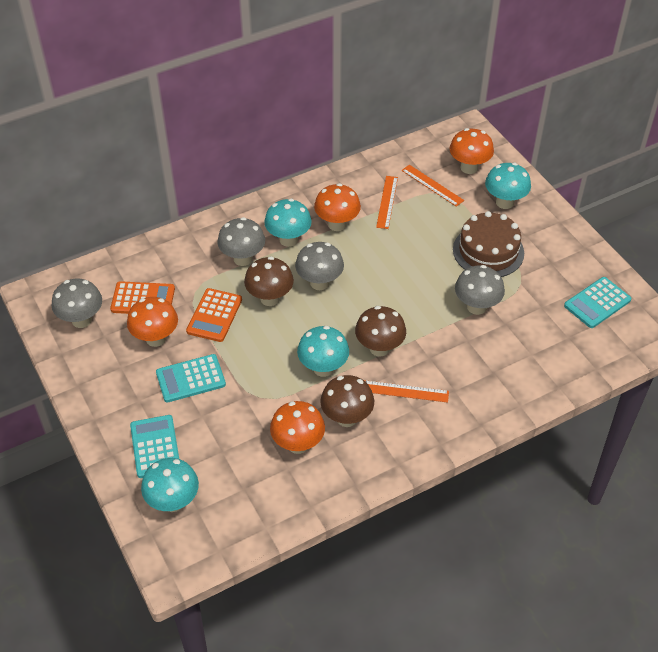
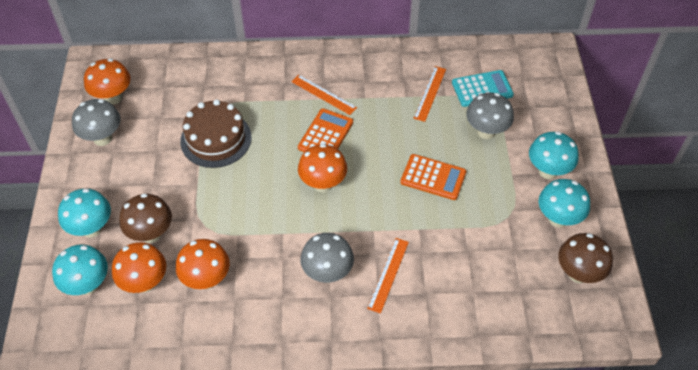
brown mushroom: [244,256,294,306] [320,375,374,427] [355,306,406,357] = 3 -> [119,194,172,243] [558,233,613,283] = 2
grey mushroom: [52,278,102,328] [217,217,265,266] [295,242,344,290] [455,265,505,315] = 4 -> [72,99,120,146] [300,233,354,283] [466,93,514,139] = 3
turquoise calculator: [130,415,179,478] [156,354,226,403] [564,277,631,328] = 3 -> [452,70,514,107] = 1

